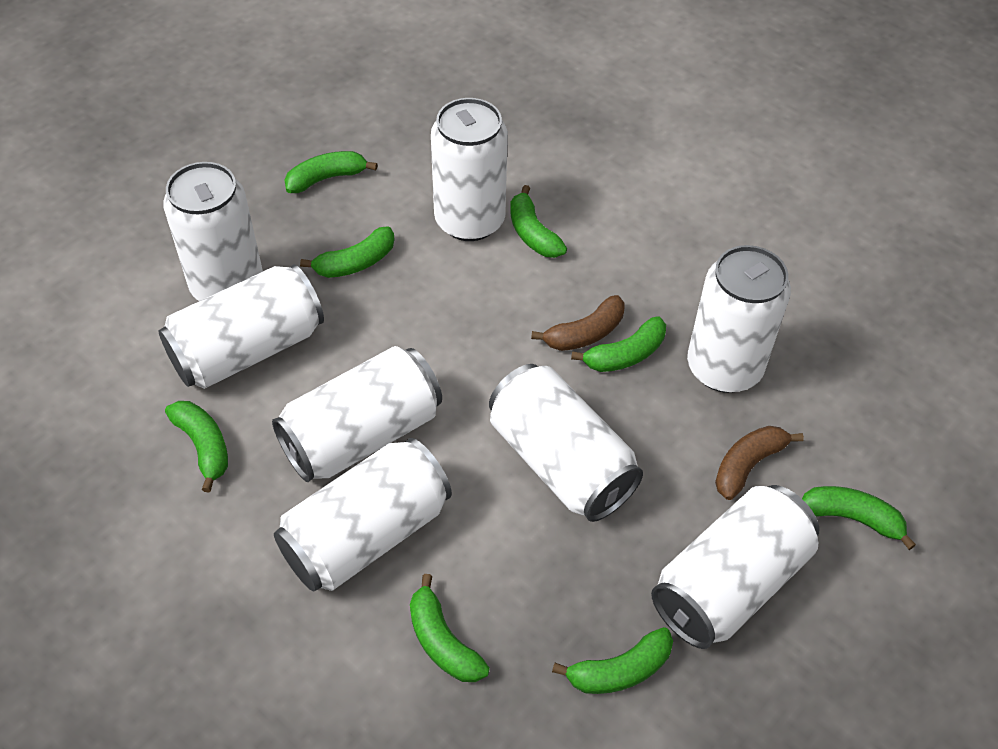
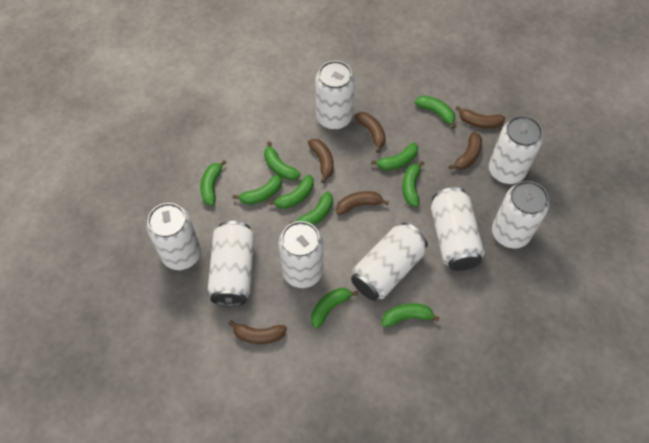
brown banana: [531,295,625,351] [715,426,804,500] = 2 -> [228,320,287,344] [308,139,334,183] [336,191,389,215] [354,112,386,153] [449,132,482,170] [456,106,506,128] = 6
green banana: [165,401,228,492] [284,151,378,193] [300,226,395,278] [410,574,490,682] [510,185,567,258] [552,627,673,694] [571,316,666,372] [802,486,916,550] = 8 -> [201,160,227,206] [233,174,282,205] [264,141,301,180] [269,175,314,209] [290,191,333,226] [311,288,358,329] [371,143,418,171] [382,303,440,327] [402,161,424,207] [415,96,455,129] = 10

